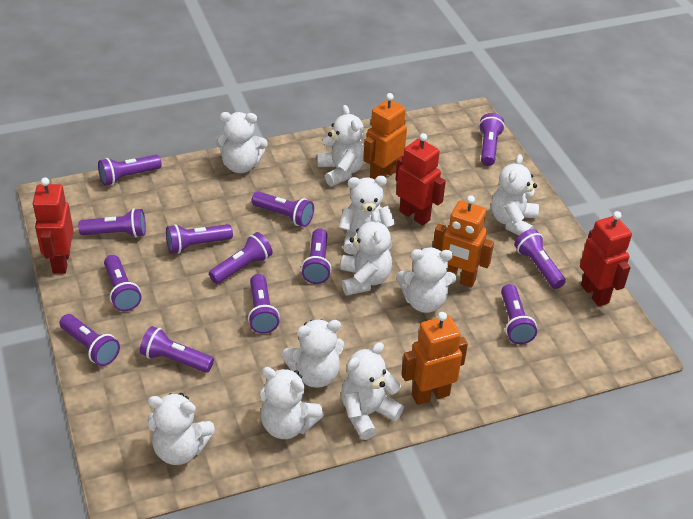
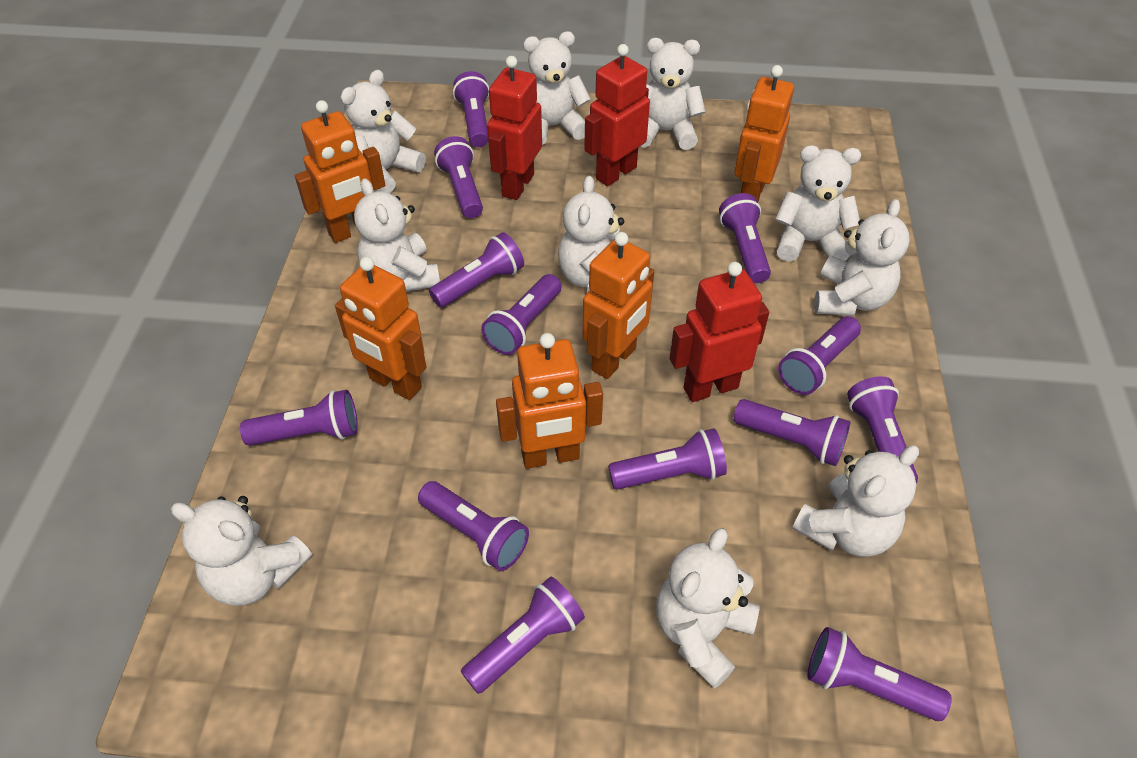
orange robot: [363,93,407,179] [401,312,468,405] [433,195,494,287] = 3 -> [295,100,385,243] [335,257,426,400] [496,333,603,469] [582,232,654,379] [734,65,794,203] = 5

